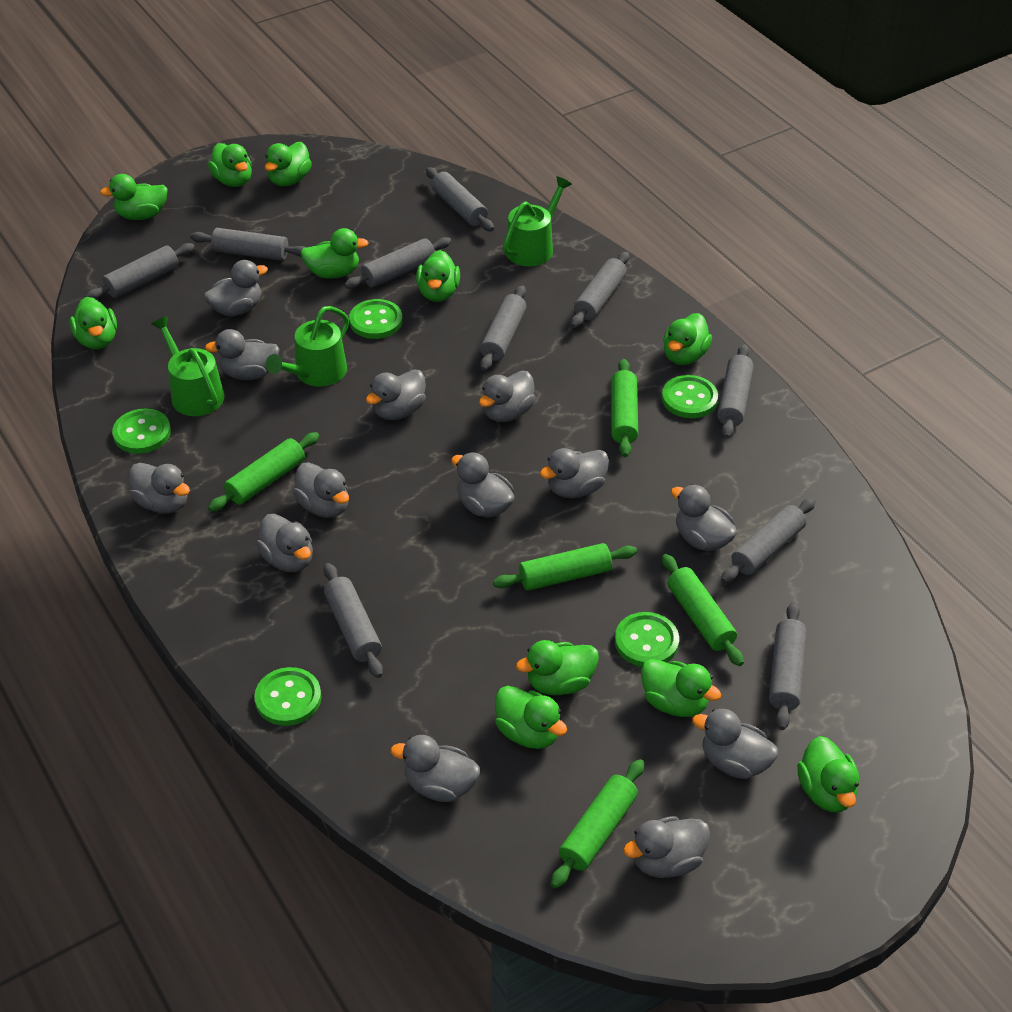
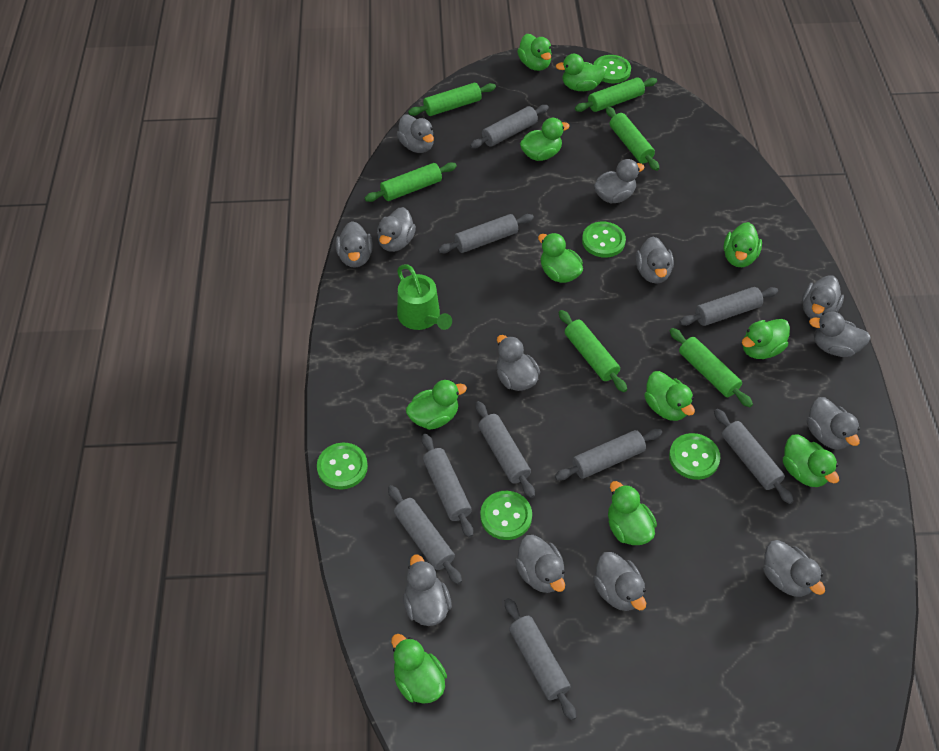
green rolling pin: [208,432,319,512] [493,543,637,591] [551,759,644,889] [611,359,638,457] [662,554,744,666] = 5 -> [365,162,457,202] [408,83,496,116] [559,310,627,392] [575,77,657,112] [606,107,659,171] [670,328,753,407] = 6
green watering can: [151,316,225,416] [266,306,349,387] [503,176,572,266] = 3 -> [397,264,452,330] = 1
grey rolling pin: [85,243,195,300] [190,228,306,261] [324,563,383,678] [344,237,451,289] [426,167,494,231] [480,285,526,371] [571,252,629,328] [717,344,754,439] [721,498,816,583] [769,602,807,730] = 10 -> [388,485,462,585] [422,434,473,538] [438,214,534,253] [470,105,549,148] [475,401,535,498] [505,598,576,721] [555,429,662,481] [679,287,778,326] [714,409,794,504] = 9

